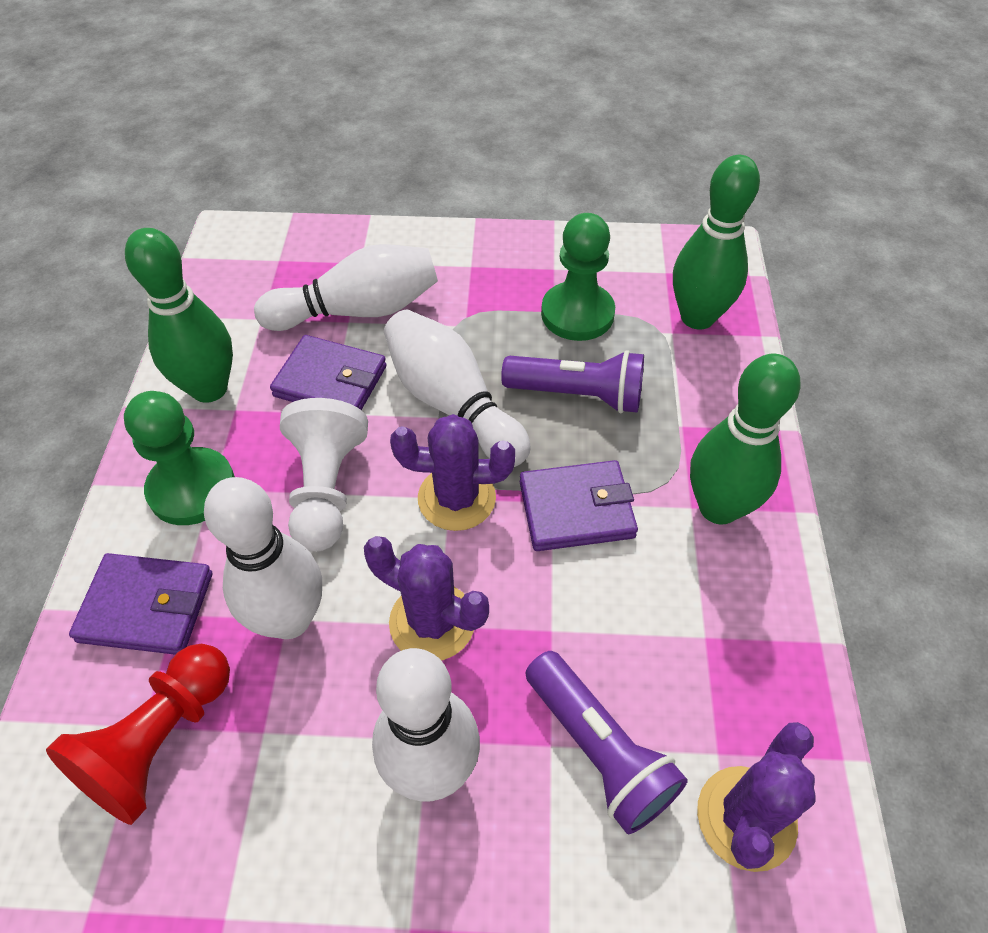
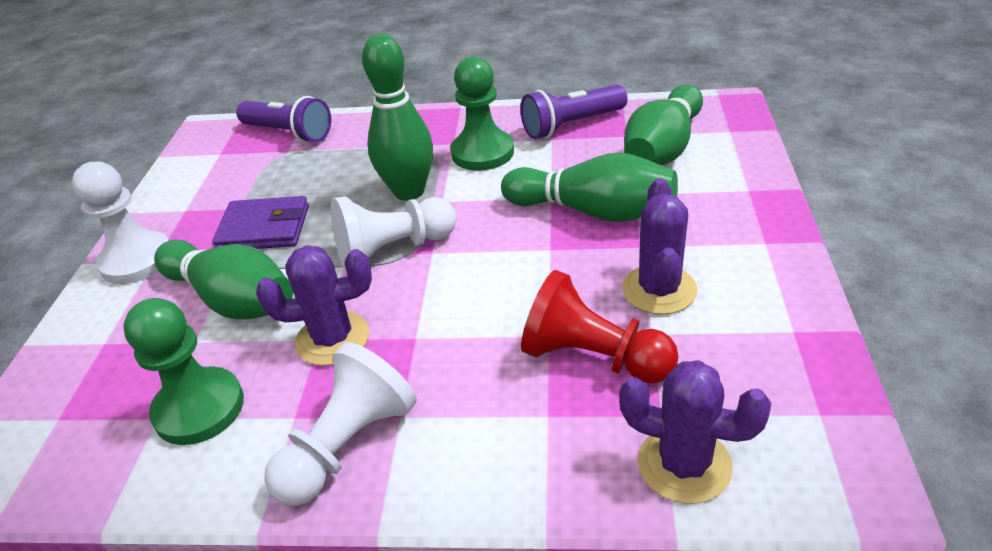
green bowling pin: [125,228,233,403] [673,155,760,330] [690,354,801,524] = 3 -> [154,239,293,320] [362,34,433,201] [501,152,678,222] [624,84,703,165] = 4
purple wallet: [69,553,212,655] [270,335,386,410] [520,460,638,551] = 3 -> [212,196,309,249] = 1
white bowling pin: [204,477,322,639] [254,244,438,331] [372,648,480,802] [384,310,531,467] = 4 -> none = 0
white pawn: [280,398,368,552] = 1 -> [72,162,169,284] [264,342,417,506] [331,196,457,272] = 3

